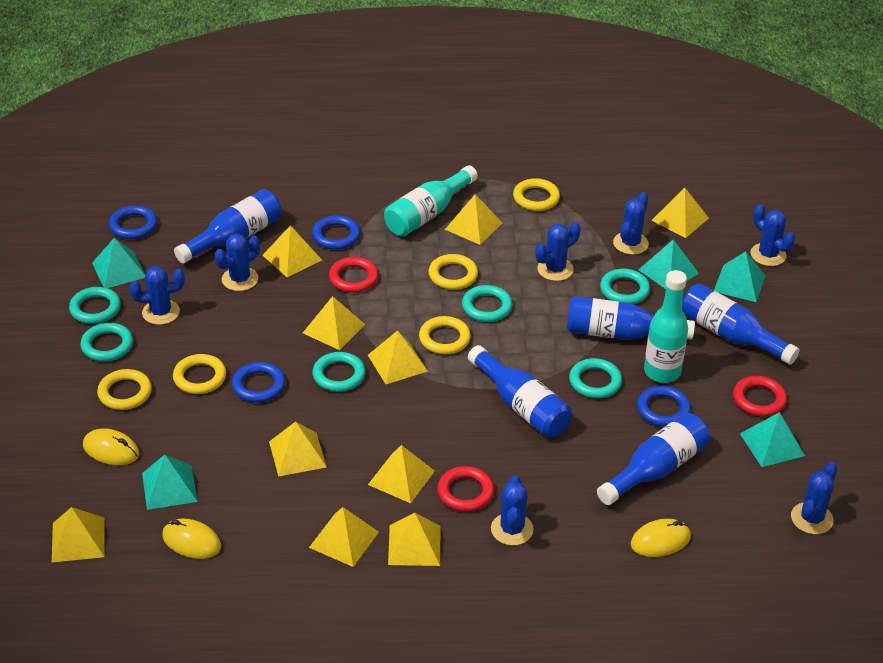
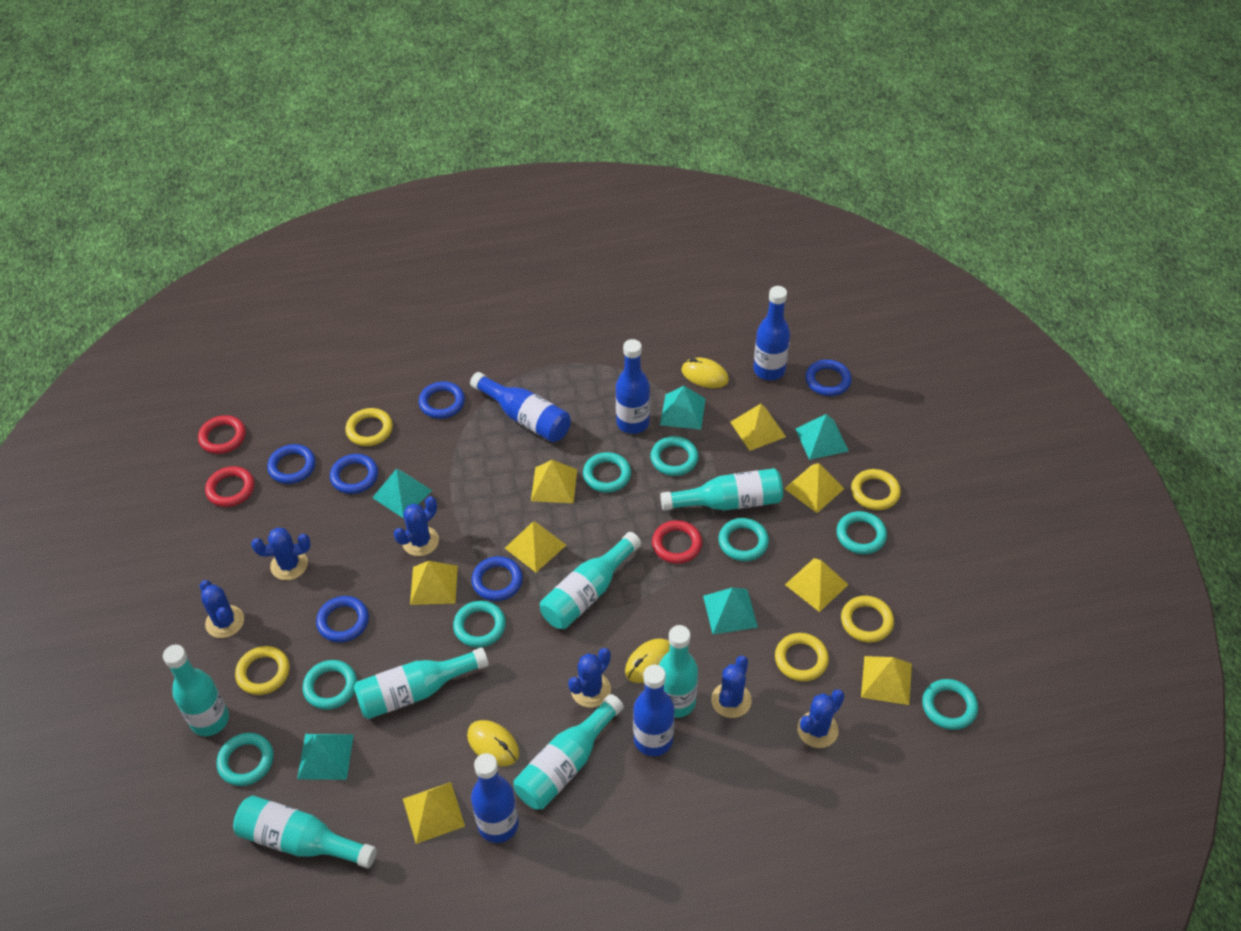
blue cactus: [129,266,185,325] [215,233,260,291] [491,475,534,546] [535,222,581,281] [613,192,649,255] [750,204,795,266] [791,462,837,534] = 7 -> [200,580,244,638] [251,528,311,580] [394,496,439,556] [568,648,611,708] [711,656,752,718] [797,689,845,748] = 6
blue ring: [109,205,157,239] [232,362,285,402] [312,215,360,250] [637,386,691,427] = 4 -> [267,444,316,484] [316,596,369,642] [330,454,378,494] [419,382,465,419] [471,556,523,601] [805,360,852,396] = 6
turquoise bottle: [384,165,478,236] [644,270,688,383] = 2 -> [163,645,229,736] [233,795,377,868] [354,647,489,719] [514,694,624,810] [540,532,641,629] [659,625,698,718] [660,468,783,511] = 7
turquoise ring: [69,287,121,324] [80,323,133,361] [313,352,366,392] [462,285,513,322] [569,358,622,398] [600,269,650,304] = 6 -> [216,733,274,786] [303,660,357,710] [453,601,506,647] [583,452,631,493] [651,436,698,476] [718,518,769,561] [836,511,887,554] [922,679,978,730] = 8
yellow pyramid: [52,507,105,563] [262,225,322,277] [269,422,327,477] [303,296,365,350] [309,507,379,567] [368,330,428,384] [368,445,435,503] [388,513,441,566] [445,194,502,245] [651,188,709,238] = 10 -> [403,782,465,844] [410,561,458,605] [505,521,566,572] [531,460,577,503] [730,404,786,451] [784,463,845,513] [785,558,849,612] [861,656,912,705] = 8

